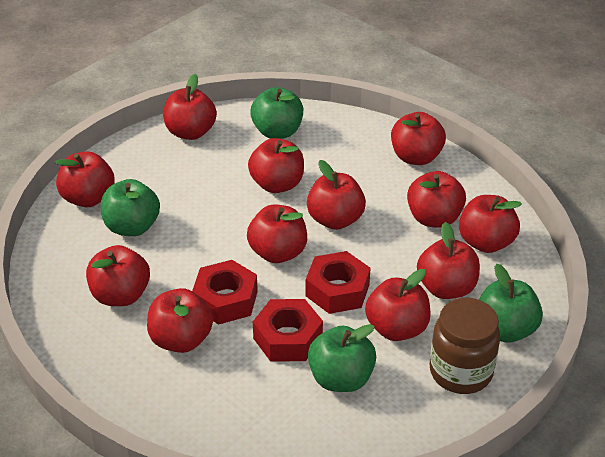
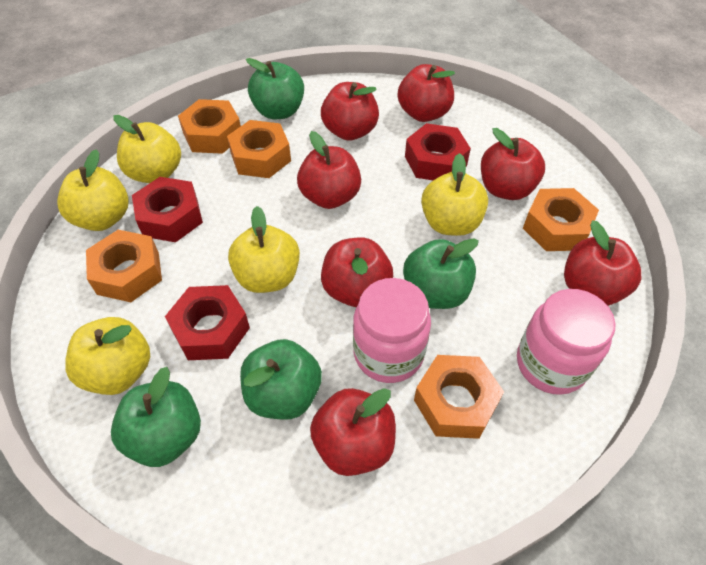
brown jar: [430,298,500,394] = 1 -> none = 0
orange nut: none = 0 -> [86,230,162,302] [178,99,241,154] [227,120,291,178] [414,355,504,439] [523,188,599,251] = 5
pink jar: none = 0 -> [353,278,431,383] [517,289,616,395] = 2
red apple: [55,152,115,207] [86,245,150,306] [147,288,213,353] [163,74,217,140] [247,205,307,263] [248,138,304,193] [307,160,366,230] [365,269,431,341] [391,112,446,165] [407,171,466,228] [417,222,480,299] [459,195,522,253] = 12 -> [297,131,361,209] [310,388,396,476] [321,82,379,141] [321,237,393,307] [398,64,455,122] [481,128,545,200] [564,220,641,306] = 7
yellow apple: none = 0 -> [57,149,129,231] [65,317,150,395] [113,115,181,183] [228,206,300,293] [421,153,488,236] = 5

